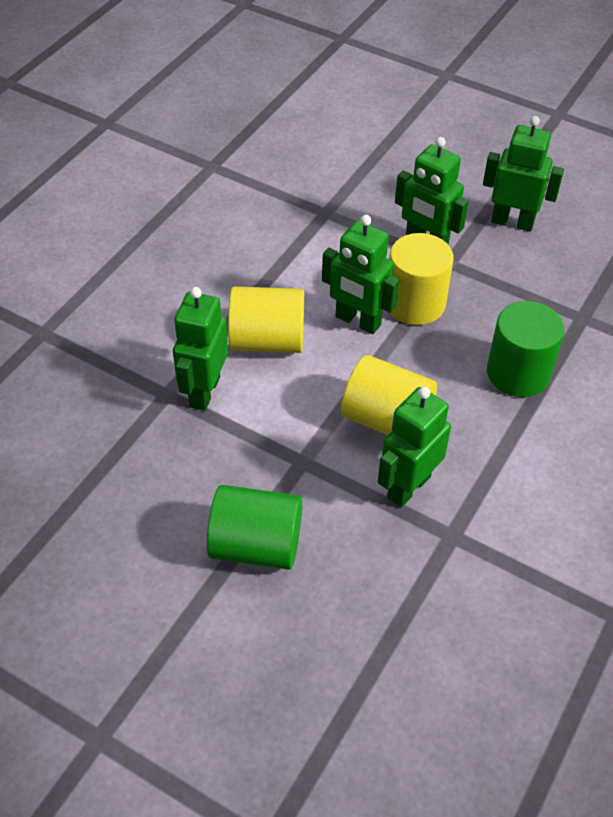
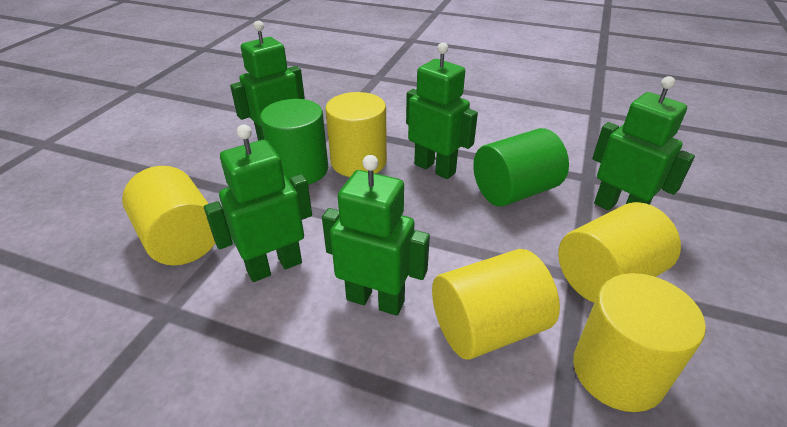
yellow cylinder: [228,286,304,353] [341,355,437,435] [389,233,453,325] = 3 -> [122,166,215,265] [325,92,387,177] [432,249,560,360] [558,202,681,303] [573,273,706,412] = 5

